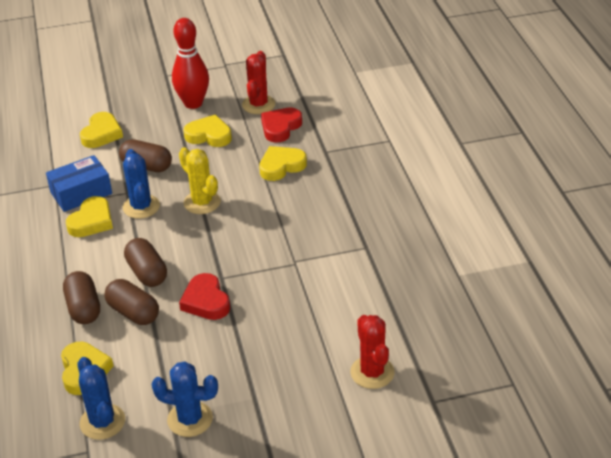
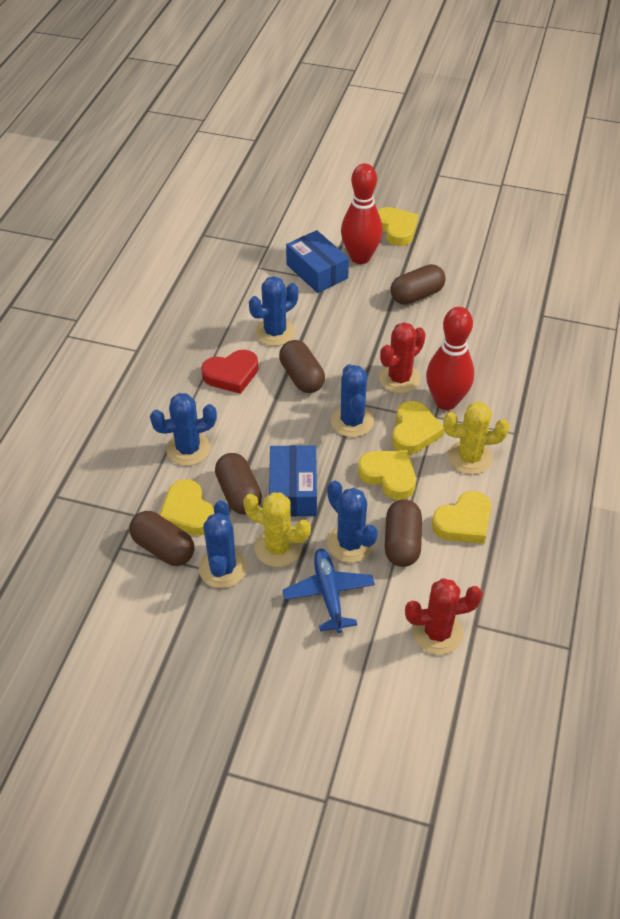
blue box: [46,155,112,212] = 1 -> [269,445,317,516] [286,230,349,293] = 2
blue cactus: [77,357,125,440] [123,149,160,219] [152,361,218,437] = 3 -> [150,393,217,466] [199,500,247,588] [249,276,298,346] [327,481,378,563] [331,364,374,437] = 5
blue plane: none = 0 -> [283,549,375,633] = 1
brown capsule: [63,271,100,324] [104,279,159,325] [119,139,172,172] [124,238,167,287] = 4 -> [129,511,194,566] [215,453,262,514] [279,340,325,393] [385,499,422,567] [390,264,446,305] = 5
red bowling pin: [172,18,209,109] = 1 -> [341,163,383,264] [426,307,474,410] = 2
red heart: [179,273,230,320] [261,107,302,142] = 2 -> [201,350,258,394] = 1
yellow cactus: [179,147,221,214] = 1 -> [243,492,311,567] [443,401,510,475] = 2

